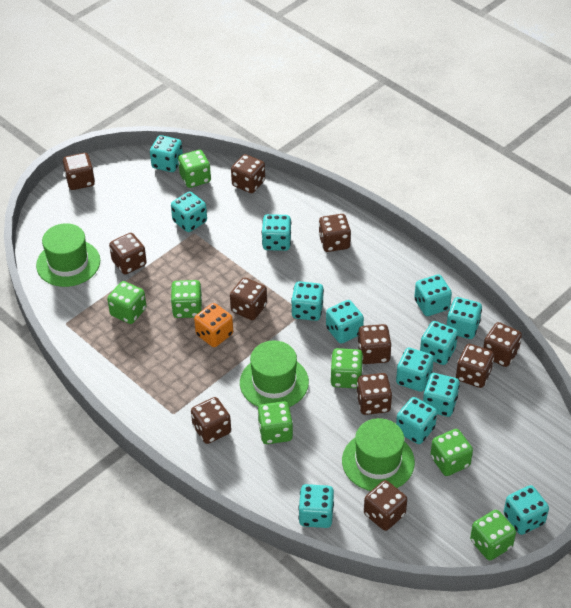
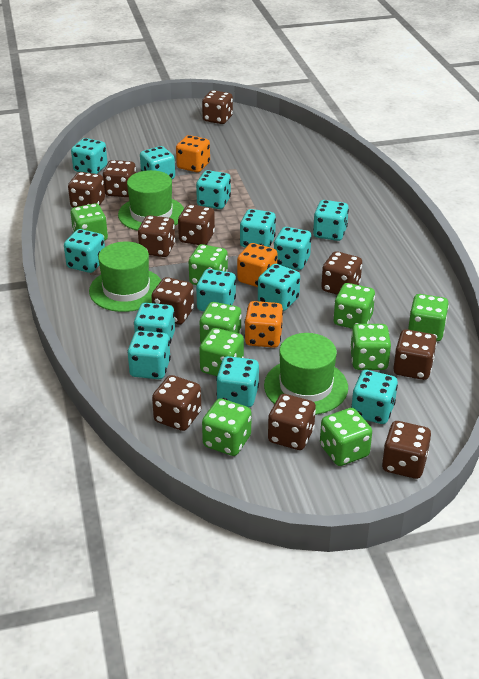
green dice: [107,281,146,324] [171,280,202,318] [178,150,211,188] [258,401,293,444] [330,348,363,388] [430,429,473,476] [470,510,516,560] = 7 -> [71,203,108,241] [189,244,228,285] [199,328,244,376] [200,302,242,343] [202,398,251,456] [320,408,372,466] [334,283,375,329] [350,324,391,370] [408,294,449,341] = 9
orange dice: [194,303,233,347] = 1 -> [176,135,210,172] [237,243,278,287] [245,301,283,348] = 3

